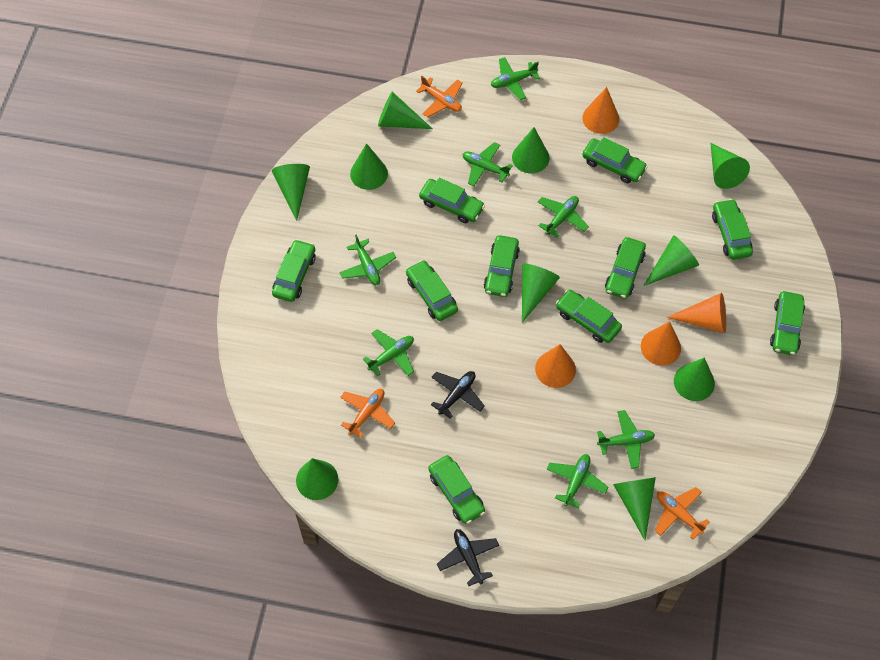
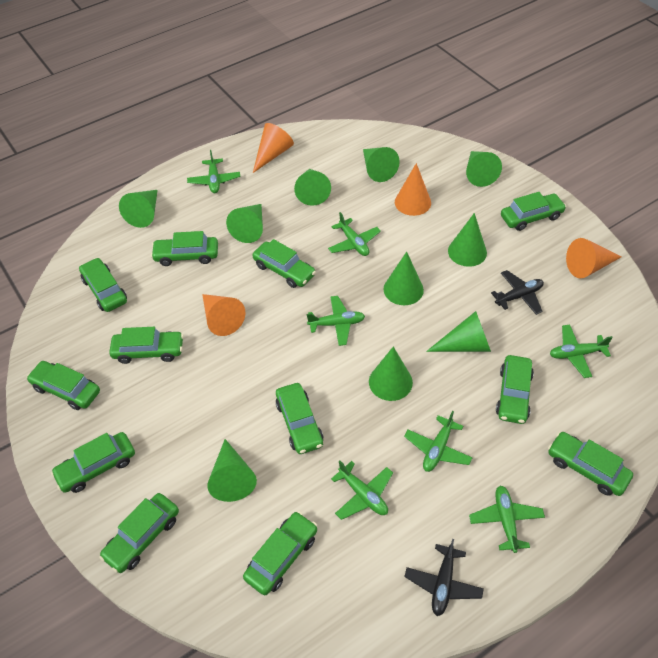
green car: [272,239,316,302] [406,260,458,321] [419,178,485,223] [428,455,485,524] [484,235,520,297] [556,290,622,343] [582,137,648,183] [605,237,646,299] [712,199,753,260] [770,291,805,355] = 10 -> [27,361,100,410] [51,432,135,493] [79,258,127,312] [99,493,179,573] [109,327,184,364] [151,231,218,266] [243,511,317,595] [252,239,316,288] [276,383,323,454] [496,355,534,424] [501,192,566,231] [548,432,633,496] = 12
orange plane: [340,389,395,438] [416,76,462,117] [655,487,710,540] = 3 -> none = 0

